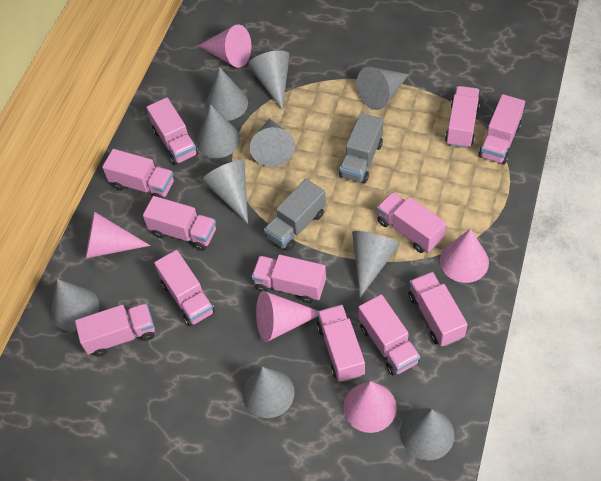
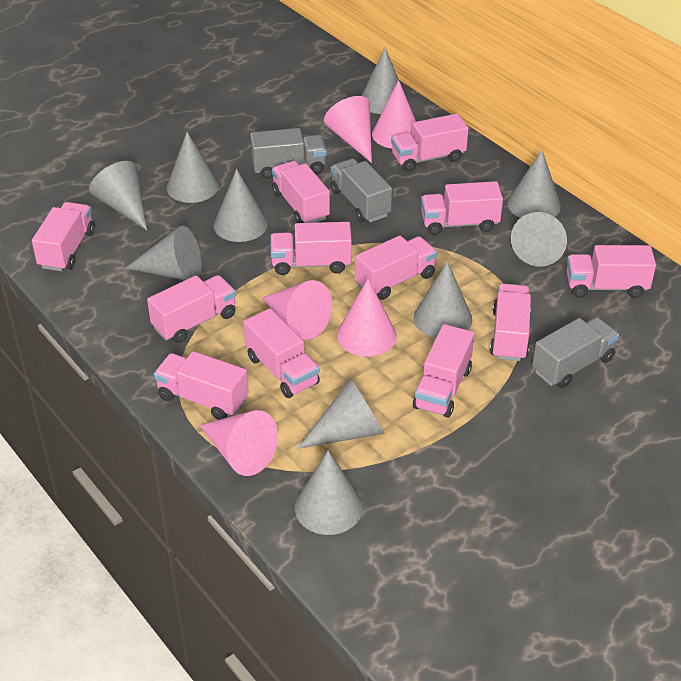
grey truck: [264,179,326,251] [339,113,383,184] = 2 -> [250,128,327,179] [330,159,392,222] [532,317,619,388] = 3

